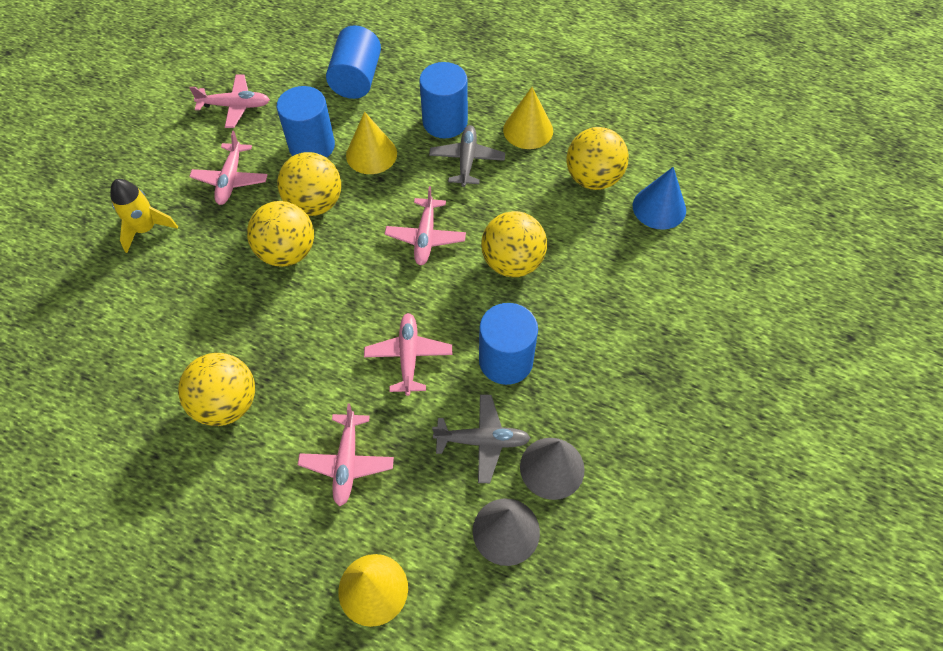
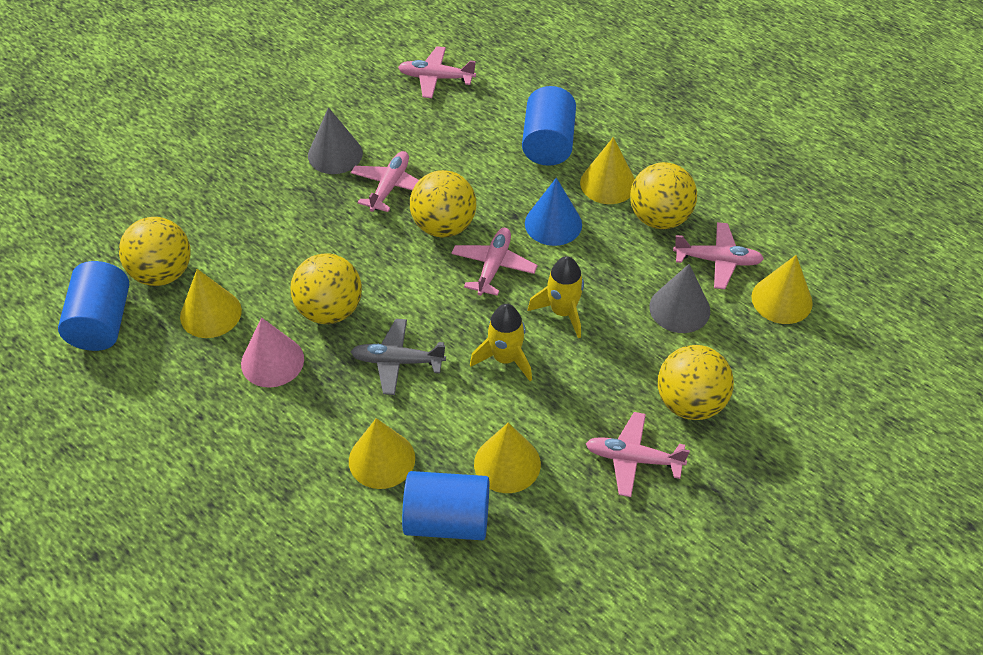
blue cylinder: [277,86,335,158] [326,25,381,99] [419,62,468,138] [479,303,538,385] = 4 -> [58,261,129,351] [402,471,489,540] [522,86,576,166] = 3
grey plane: [429,125,505,187] [432,394,530,483] = 2 -> [351,319,446,395] = 1
pink cone: none = 0 -> [241,317,304,388] = 1
yellow cone: [338,554,408,627] [346,112,397,174] [503,87,553,149] = 3 -> [180,269,242,338] [349,418,415,489] [474,423,541,493] [580,137,635,204] [751,255,813,324] = 5
yellow rocket: [111,179,178,253] = 1 -> [470,304,532,381] [528,256,584,338] = 2

